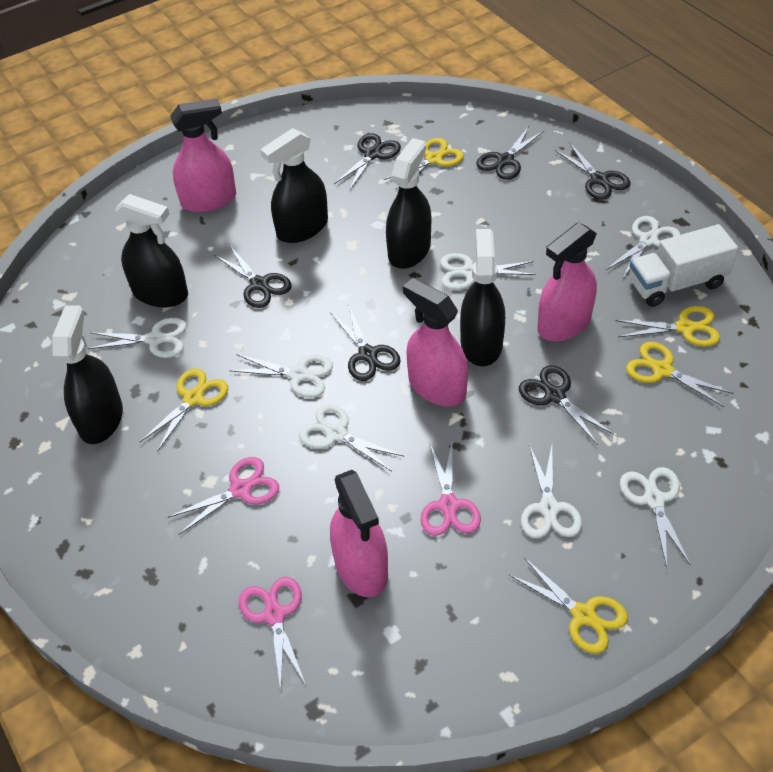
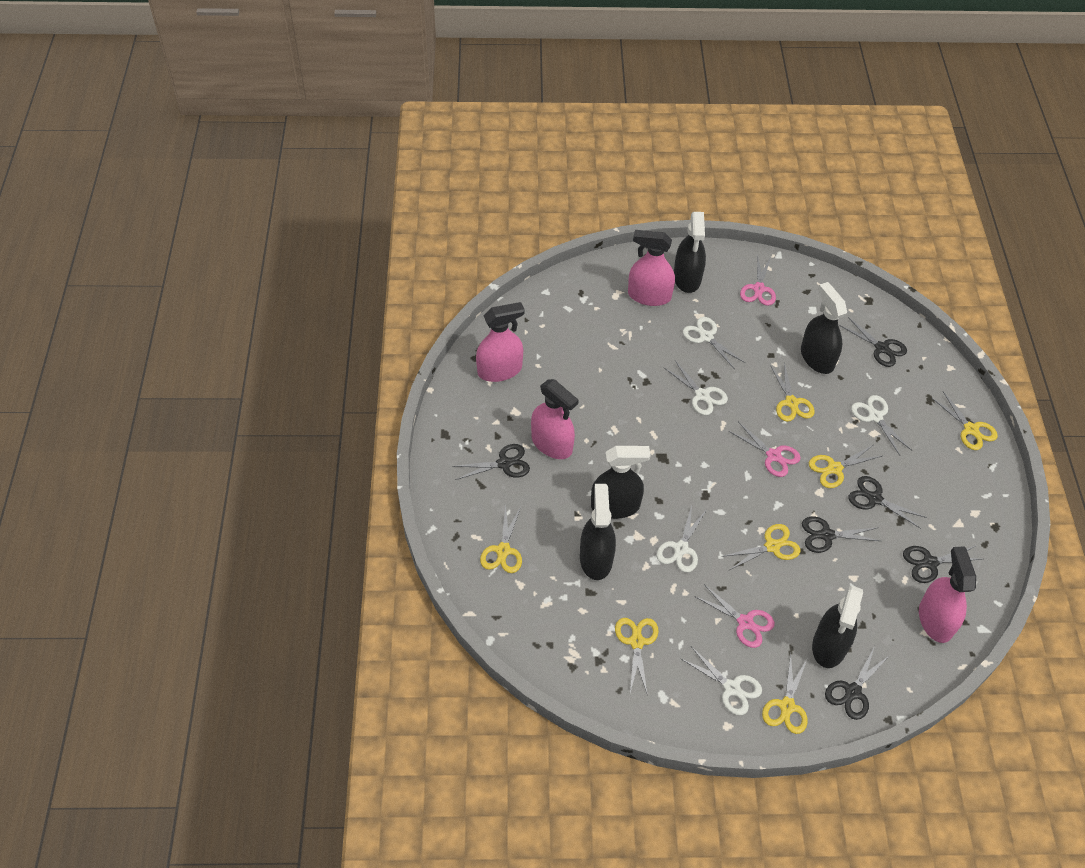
white scissors: [87,318,187,358] [230,354,333,398] [299,404,403,472] [440,253,536,290] [521,444,582,538] [606,216,680,280] [620,467,691,567] = 7 -> [657,506,707,572] [664,361,728,415] [680,646,762,715] [683,317,745,368] [851,395,912,455] = 5
white truck: [629,224,738,307] = 1 -> none = 0
yellow scissors: [140,368,228,452] [384,138,464,189] [509,557,628,654] [615,306,720,347] [626,342,734,407] = 5 -> [480,504,522,573] [615,618,659,693] [721,524,801,570] [762,654,808,734] [770,363,815,422] [809,445,882,488] [932,391,998,450] = 7

